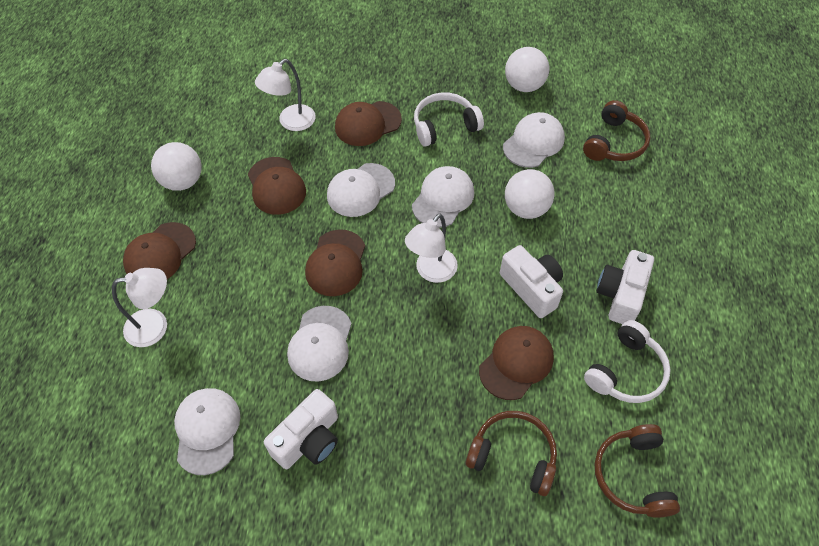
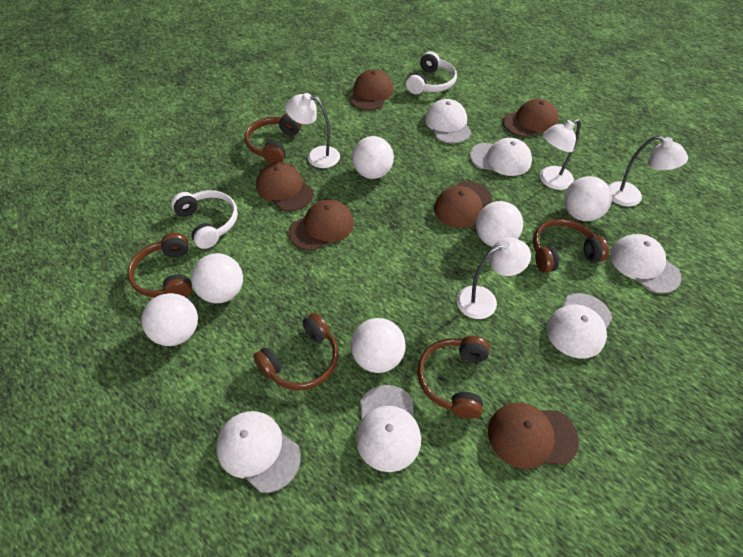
brown cap: [123,222,196,279] [248,157,306,215] [305,229,365,296] [335,101,402,146] [479,326,554,400] = 5 -> [256,162,313,211] [288,199,354,251] [349,69,393,111] [434,181,492,228] [488,403,579,469] [503,99,559,137] = 6
brown headphones: [466,411,557,496] [583,100,651,161] [595,424,680,518] = 3 -> [127,233,192,298] [245,113,301,163] [253,313,338,391] [417,336,490,419] [533,218,609,273] = 5
white ball: [151,142,202,191] [505,47,549,92] [505,169,554,219] = 3 -> [141,293,198,346] [191,253,243,303] [351,318,405,373] [352,136,394,179] [476,201,523,247] [564,176,612,221] = 6
white camera: [264,389,338,469] [500,245,563,318] [597,250,654,324] = 3 -> none = 0
white cap: [174,388,240,475] [287,306,352,382] [327,163,395,217] [412,166,474,228] [503,112,565,168] = 5 -> [216,411,301,493] [356,385,421,472] [425,99,472,144] [470,138,532,176] [547,293,612,359] [610,234,682,294] = 6
white lamp: [112,268,167,347] [255,59,316,131] [405,214,458,283] = 3 -> [285,93,340,168] [457,237,531,319] [540,119,580,190] [608,135,688,206] = 4

